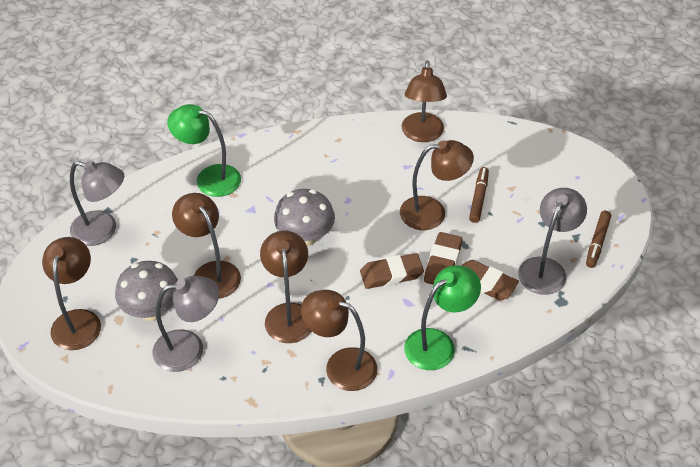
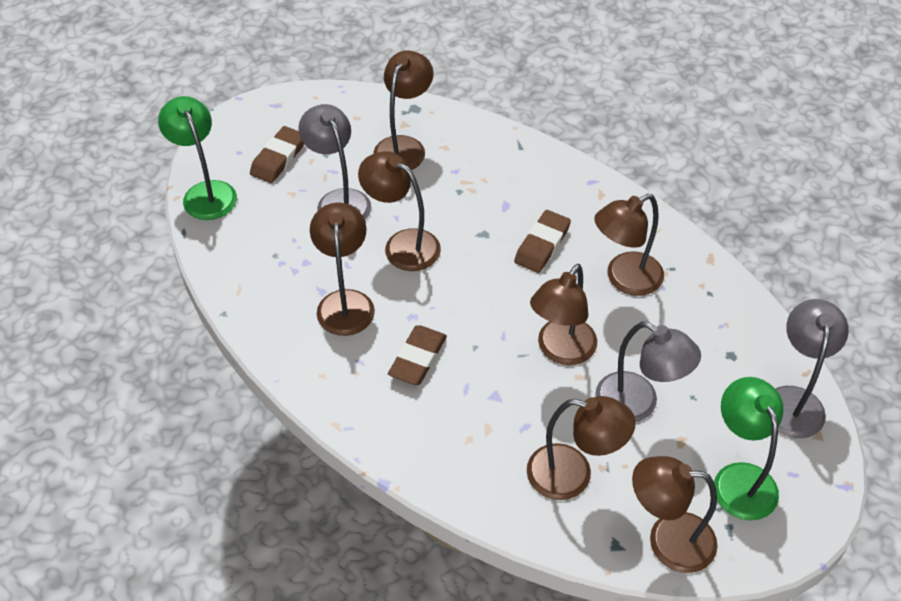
brown lamp: [42,237,101,350] [172,193,241,298] [260,230,312,343] [301,290,377,391] [400,140,474,230] [402,61,447,142] = 6 -> [310,202,375,336] [358,151,441,271] [373,50,433,170] [527,396,636,500] [530,264,597,365] [594,194,664,296] [632,456,718,573] = 7
brown marker: [469,167,489,223] [586,210,611,268] = 2 -> none = 0
grey mushroom: [115,261,178,321] [274,189,335,246] = 2 -> none = 0

